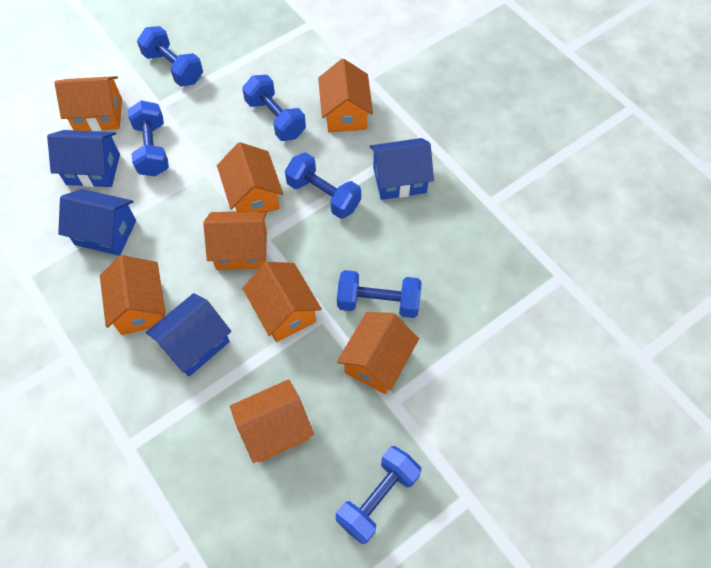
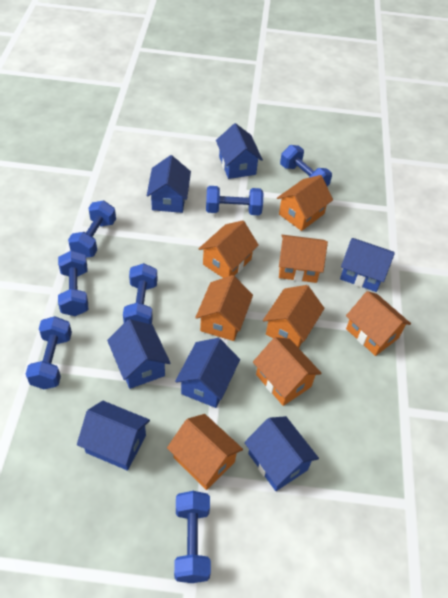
blue dumbbell: [128,100,169,176] [137,26,203,87] [242,75,306,141] [285,152,361,219] [336,446,421,544] [337,270,422,318] = 6 -> [26,316,72,389] [58,251,88,316] [68,201,116,258] [123,263,157,324] [174,491,211,583] [206,186,263,215] [280,145,332,186] = 7
blue house: [47,130,120,187] [58,189,136,256] [146,293,231,376] [370,138,434,200] = 4 -> [77,401,150,471] [107,319,170,389] [147,155,191,213] [175,338,240,408] [216,123,263,179] [244,416,319,491] [340,238,395,292] = 7

